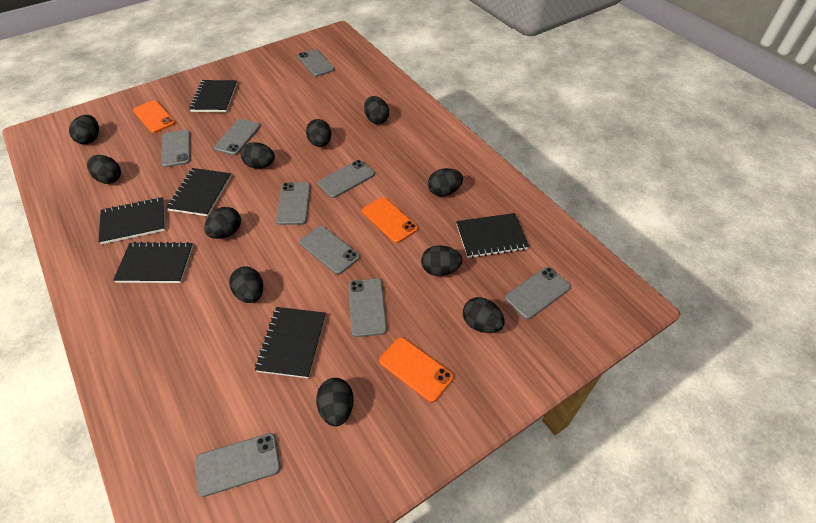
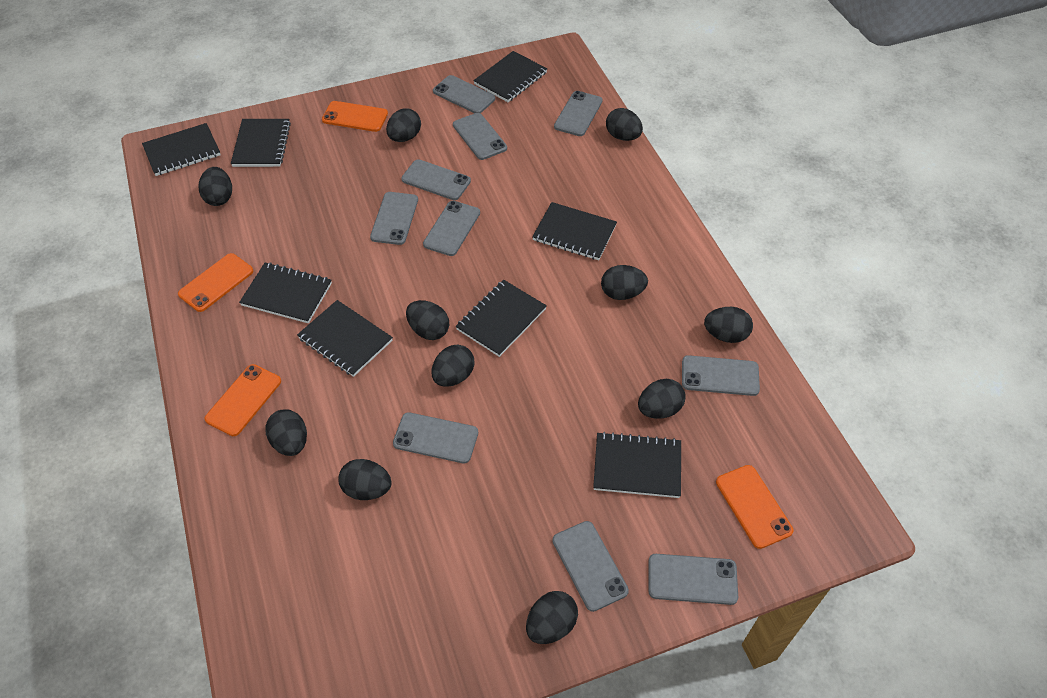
black notebook: [98,197,165,244] [113,242,193,283] [166,168,231,216] [189,80,237,112] [255,307,326,378] [456,213,529,258] = 6 -> [142,123,221,176] [231,119,291,167] [239,262,332,323] [297,300,393,377] [456,279,547,357] [473,51,547,102] [532,202,617,260] [593,432,681,498] = 8
grey phone: [161,130,190,167] [195,433,280,497] [214,119,260,155] [276,182,311,225] [297,49,335,77] [299,226,360,274] [318,160,375,198] [349,278,387,337] [505,267,571,319] = 9 -> [370,192,418,245] [393,412,478,463] [401,159,471,200] [423,201,480,256] [433,75,495,113] [453,113,507,160] [552,521,629,612] [554,91,603,136] [648,554,738,605] [682,355,760,396] = 10
orange phone: [133,100,176,133] [362,197,418,243] [379,337,454,402] = 3 -> [178,253,253,312] [205,364,281,436] [322,101,388,132] [716,465,794,549] = 4

